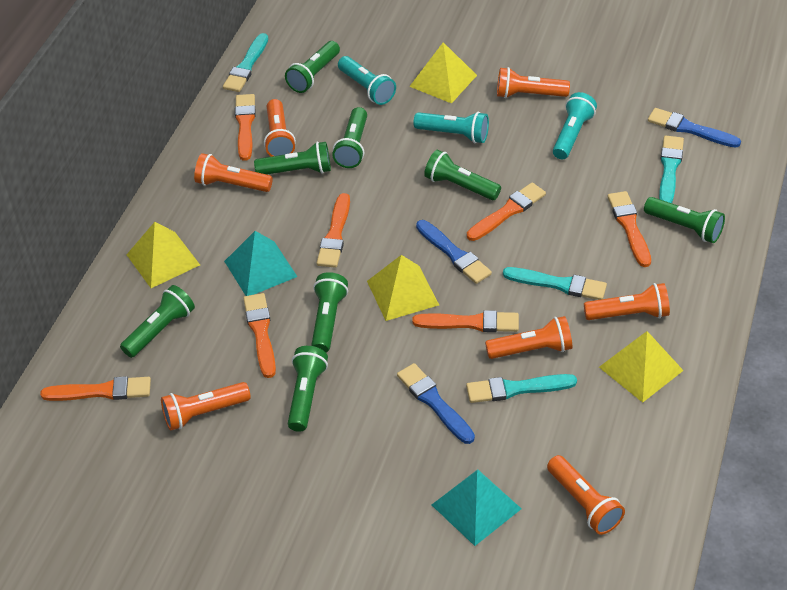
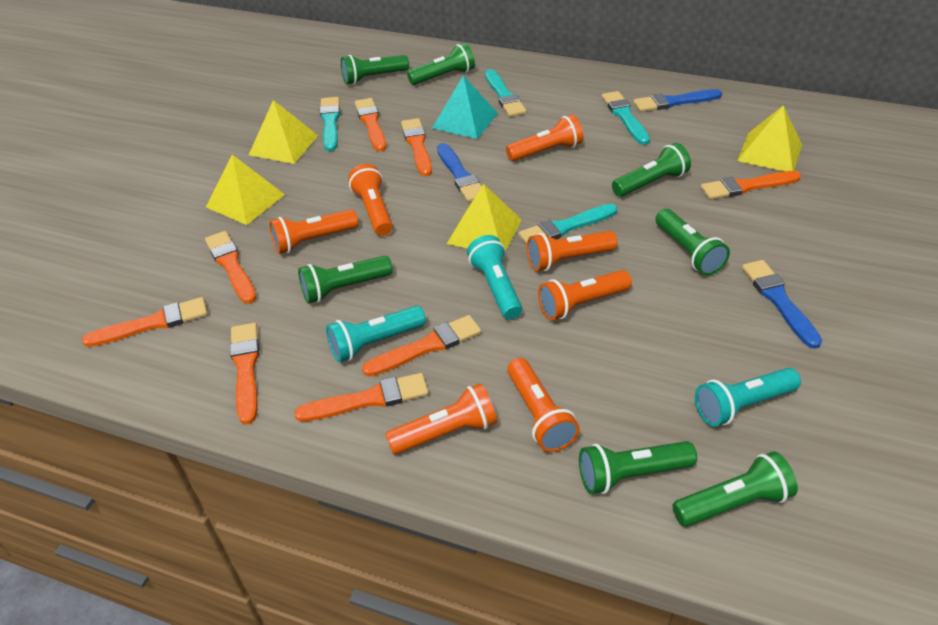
green flashlight: [120,285,195,358] [254,142,331,174] [285,41,340,93] [288,346,328,432] [311,272,348,352] [332,107,367,168] [424,150,501,200] [644,197,725,243] = 8 -> [298,256,393,304] [341,55,409,85] [407,43,475,85] [579,441,697,494] [612,143,691,197] [655,209,730,275] [672,451,798,527] = 7
orange brush: [40,376,151,401] [235,94,256,161] [243,293,276,378] [316,193,350,268] [412,310,519,332] [467,183,546,241] [608,191,651,267] = 7 -> [82,297,208,347] [205,231,256,304] [230,323,259,425] [294,373,428,422] [355,98,386,151] [362,315,481,377] [401,118,432,176] [701,171,801,199] = 8
turquoise pyramid: [224,231,298,296] [432,469,521,546] = 2 -> [432,76,498,139] = 1

